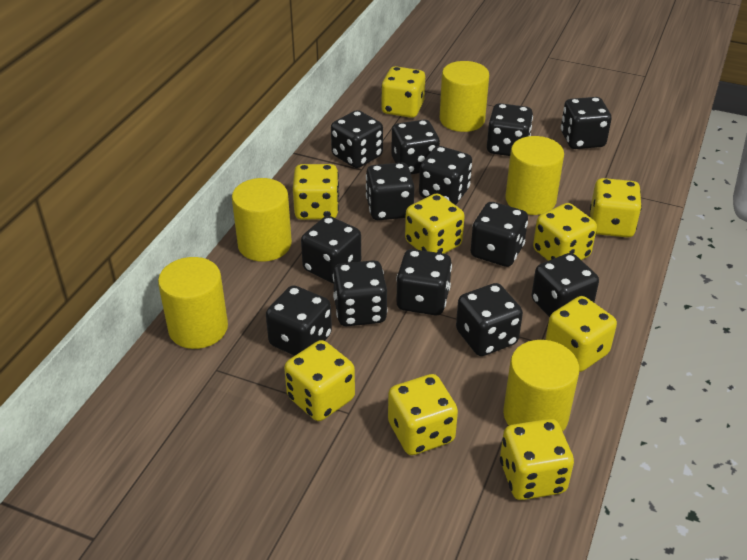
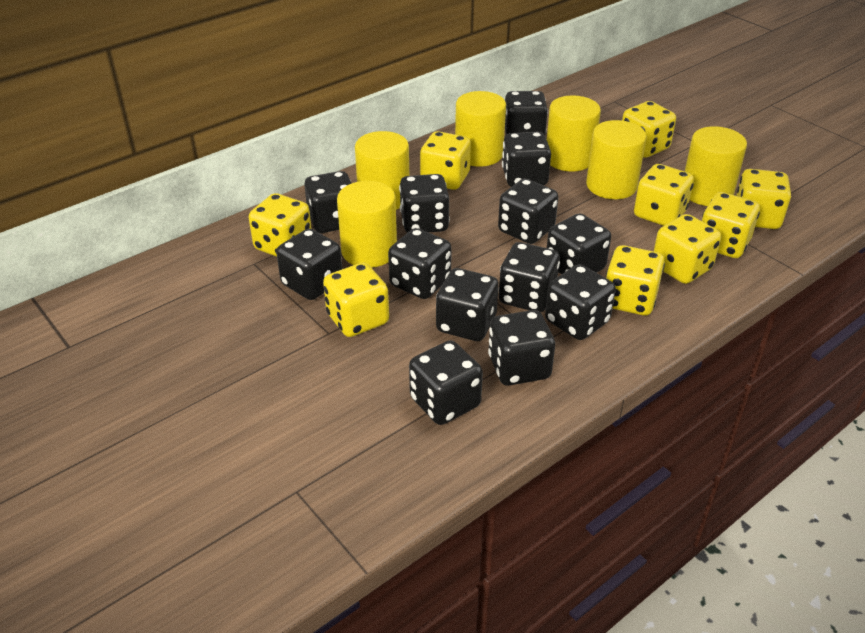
yellow cylinder: [158,257,228,349] [232,178,292,262] [440,61,489,132] [503,340,579,432] [505,136,564,215] = 5 -> [337,181,397,268] [355,131,409,210] [455,91,506,167] [547,95,601,172] [586,120,647,199] [685,126,747,206] = 6

